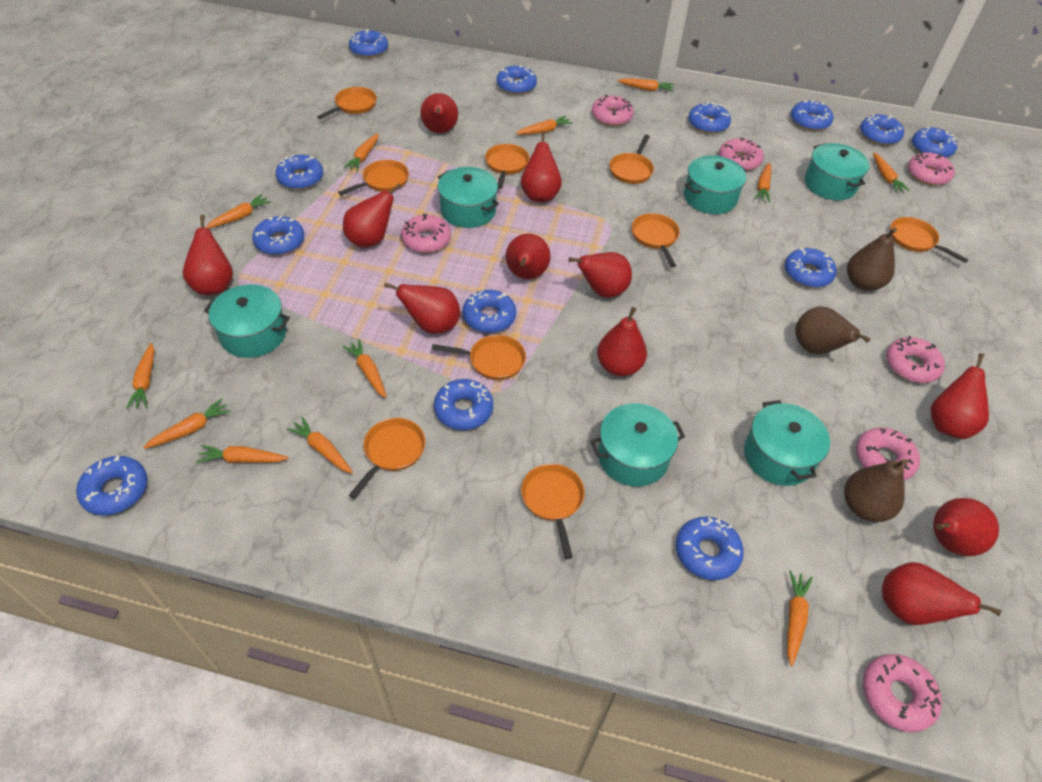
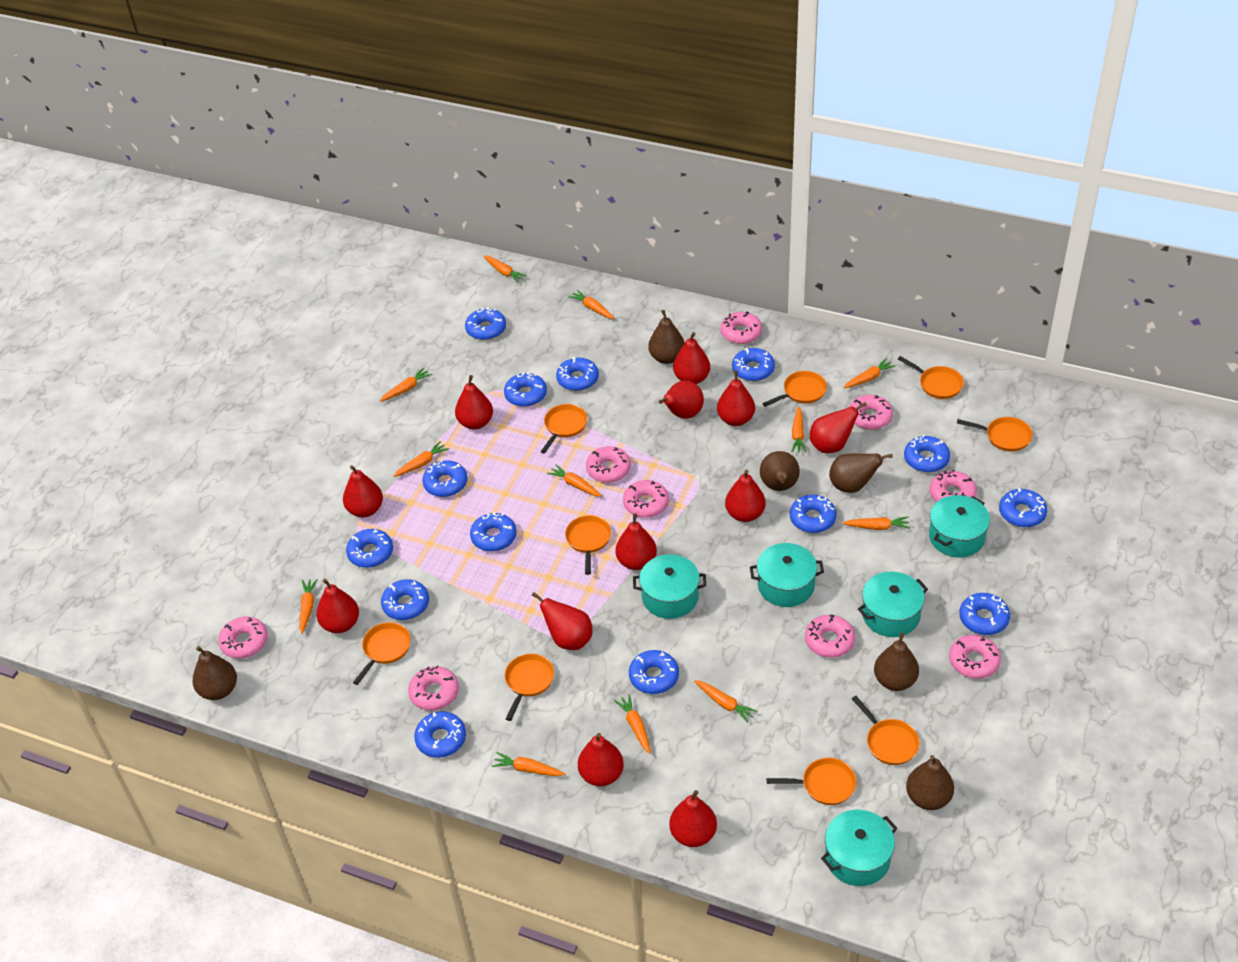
blue donut: [76,456,148,515] [252,216,304,255] [275,154,323,190] [349,29,388,58] [434,379,493,430] [462,289,516,333] [497,65,537,95] [676,517,744,580] [688,102,731,134] [785,248,836,288] [791,100,833,131] [860,114,904,145] [912,127,957,158] = 13 -> [346,529,393,568] [381,579,429,620] [414,711,466,758] [422,459,468,497] [465,307,506,340] [470,512,517,551] [504,372,547,407] [556,357,599,391] [629,650,679,694] [732,348,775,381] [790,495,837,533] [904,435,950,472] [959,593,1010,635] [999,488,1047,527] = 14
brown pear: [795,306,870,354] [844,459,908,522] [847,227,897,291] = 3 -> [192,646,237,700] [648,310,685,364] [760,451,800,491] [829,453,893,493] [874,632,919,691] [906,755,954,810] = 6
pink donut: [401,214,451,253] [592,95,634,126] [719,138,764,171] [856,427,920,480] [863,654,942,732] [886,336,945,383] [908,152,955,185] = 7 -> [218,617,268,658] [408,665,459,711] [586,446,631,483] [623,480,669,518] [720,312,762,344] [805,614,855,658] [849,395,893,430] [930,469,977,502] [949,635,1001,679] = 9
red pear: [183,215,233,295] [343,184,401,248] [384,282,460,334] [420,93,458,133] [506,233,551,279] [521,131,562,202] [569,252,632,298] [597,307,647,376] [882,562,1002,625] [931,353,989,439] [933,498,999,556] = 11 -> [316,579,359,633] [343,465,383,517] [455,375,493,430] [532,592,592,650] [578,733,624,786] [615,513,657,570] [659,381,704,419] [669,790,717,847] [673,332,710,384] [717,371,755,426] [725,470,766,522] [810,402,867,453] = 12
turquoise pot: [204,285,290,358] [438,167,499,228] [591,403,685,487] [684,155,747,214] [744,400,830,486] [805,143,870,200] = 6 -> [633,554,706,619] [750,543,824,607] [821,810,897,886] [858,572,928,637] [929,495,990,557] = 5

